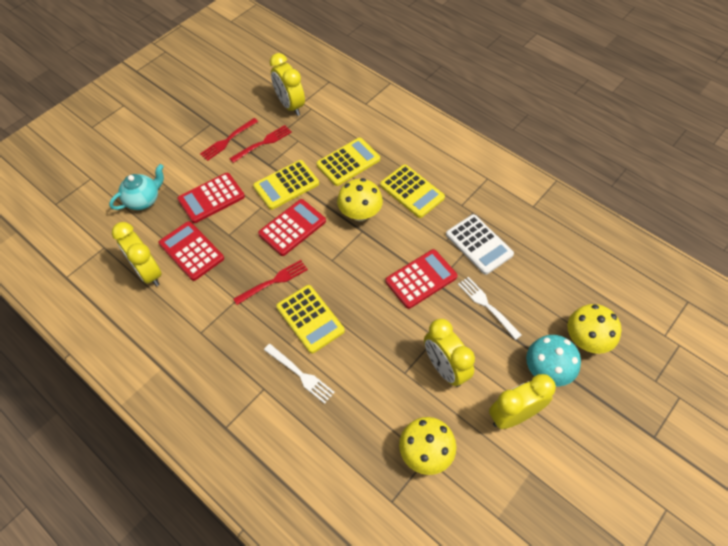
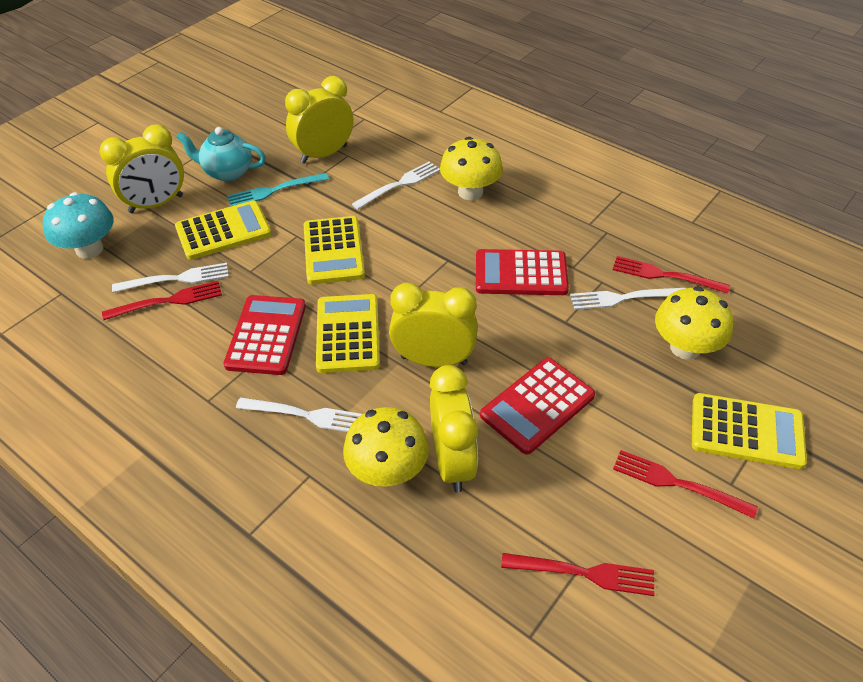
red calculator: [159,221,224,281] [177,173,245,223] [258,199,326,256] [385,249,458,309] = 4 -> [224,295,306,375] [476,249,569,295] [480,358,595,455] = 3
red fork: [200,118,258,161] [229,125,292,163] [233,260,308,305] = 3 -> [102,281,222,320] [501,553,654,596] [613,256,730,293] [613,450,758,518] = 4
turquoise fork: none = 0 -> [227,173,329,206] = 1
white calculator: [446,214,514,275] = 1 -> none = 0
white fork: [264,344,335,404] [458,277,522,340] = 2 -> [112,263,229,293] [236,397,362,432] [352,162,440,210] [570,288,685,310] = 4

